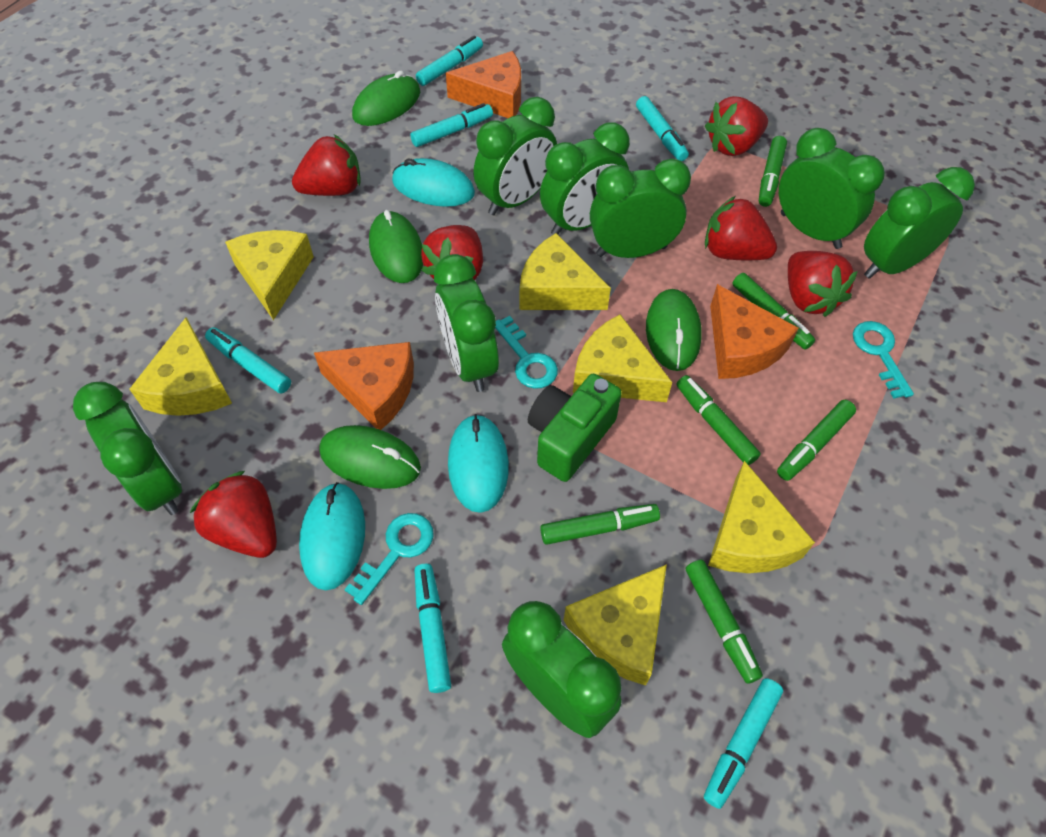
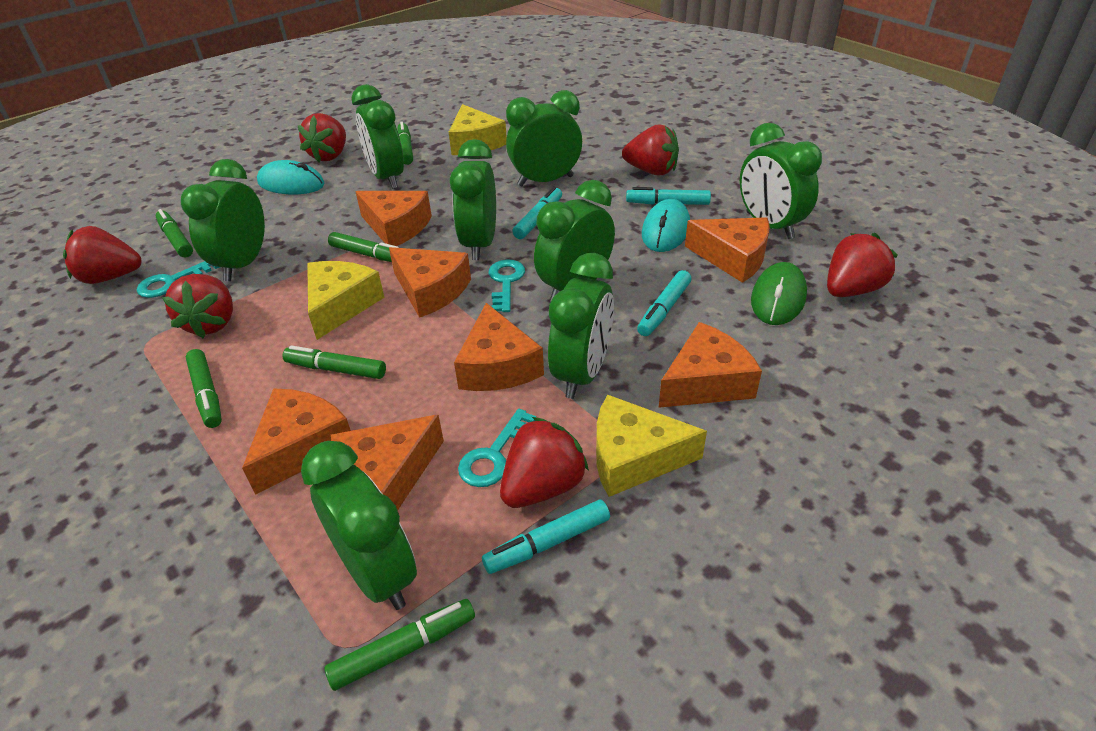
green camera: [528,374,622,482] = 1 -> none = 0
green mouse: [319,425,421,489] [352,71,420,126] [369,210,423,283] [646,289,702,371] = 4 -> [751,262,807,325] = 1
orange cheese: [314,342,414,430] [446,51,521,118] [710,284,799,379] = 3 -> [242,388,351,495] [331,414,444,511] [355,191,432,246] [389,247,471,318] [454,303,544,391] [659,322,762,408] [685,217,770,283] = 7
turquoise marker: [205,327,291,394] [410,103,493,147] [414,564,451,693] [416,36,483,86] [636,96,689,161] [704,678,783,809] = 6 -> [482,500,610,574] [512,187,562,239] [626,187,711,205] [637,270,691,336] = 4
turquoise mouse: [299,482,365,590] [392,158,475,207] [448,414,509,513] = 3 -> [257,160,325,194] [642,199,690,252] = 2
yellow cheese: [129,317,232,416] [225,230,314,320] [519,233,611,310] [564,564,667,686] [573,314,672,402] [708,461,815,573] = 6 -> [307,261,385,340] [449,104,507,155] [596,395,707,497] = 3

